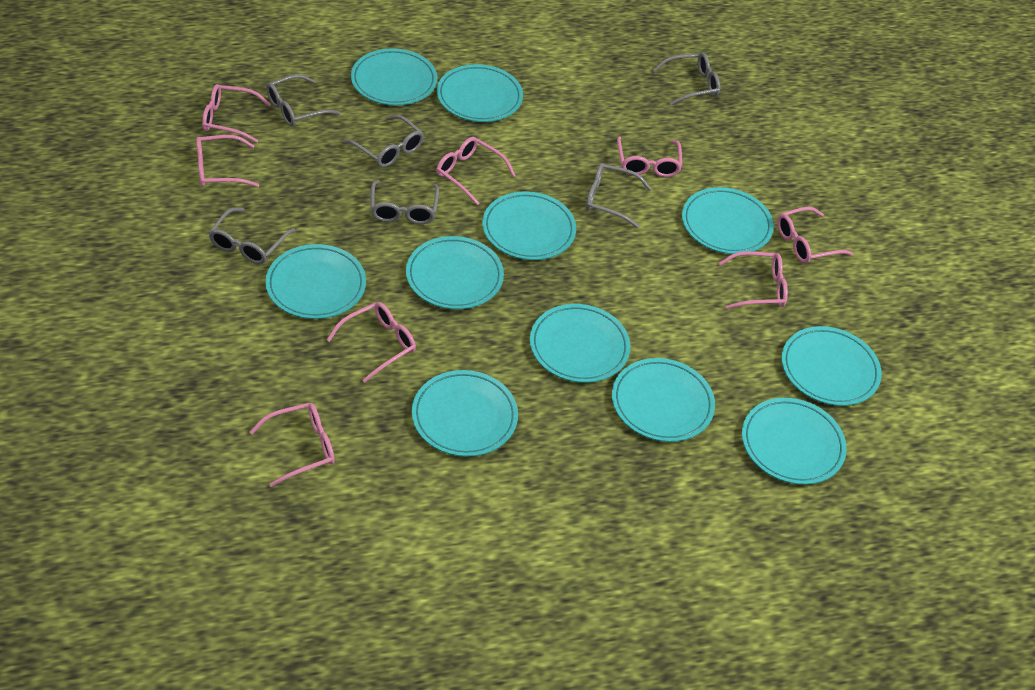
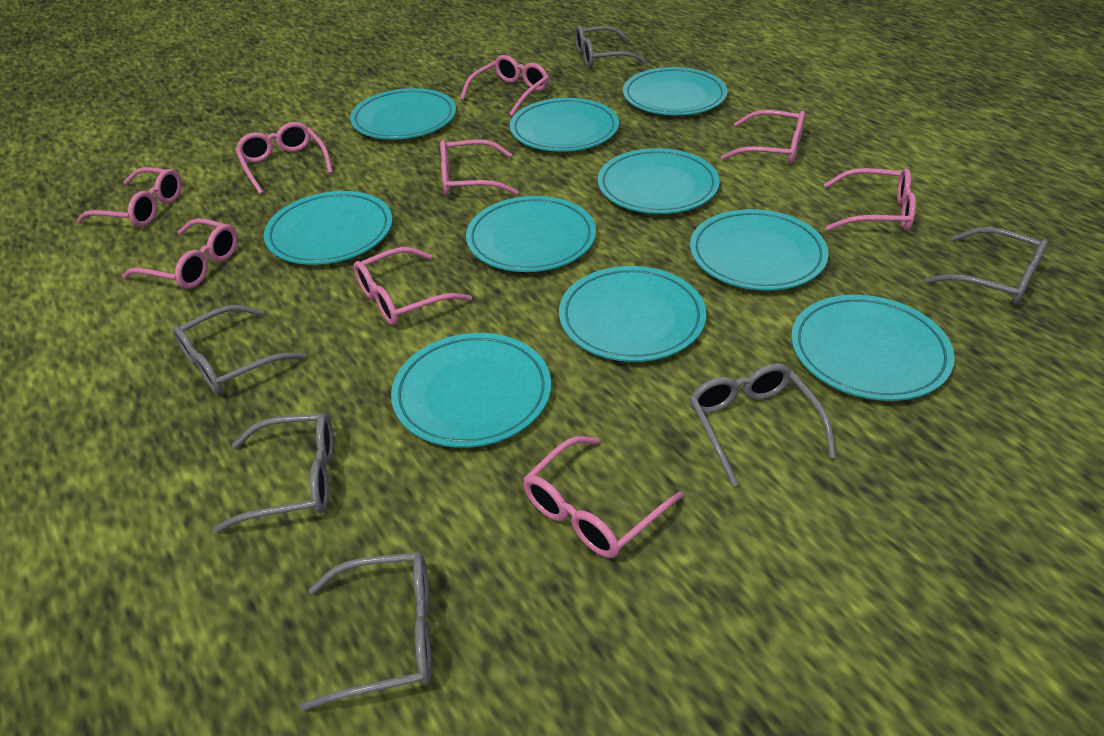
pink glasses: [196,135,259,187] [202,84,271,143] [249,403,335,487] [327,302,416,383] [436,137,516,205] [617,137,682,177] [719,251,788,309] [777,207,853,263] = 8 -> [76,167,182,227] [122,218,238,289] [235,122,333,195] [354,247,472,326] [440,139,518,196] [460,55,549,116] [523,436,684,558] [721,110,805,164] [824,168,916,231] = 9
turquoise plate: [265,244,366,319] [351,48,437,105] [406,236,504,309] [412,370,518,457] [437,64,523,122] [482,191,576,260] [530,304,631,383] [612,358,715,442] [682,187,774,254] [742,398,847,485] [782,326,882,406] = 11 -> [264,191,392,265] [350,88,456,139] [391,333,551,448] [466,196,596,272] [510,98,619,152] [559,266,706,362] [598,148,720,214] [623,67,728,115] [690,209,829,290] [791,295,955,401] = 10

